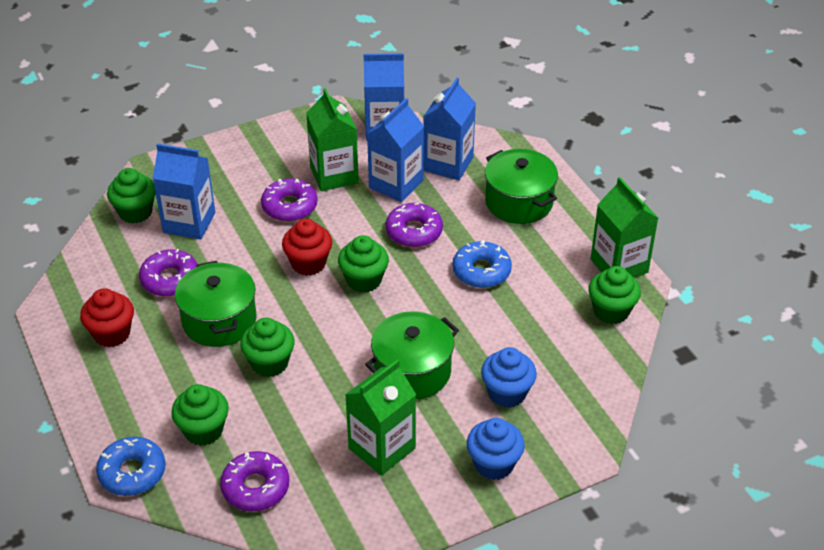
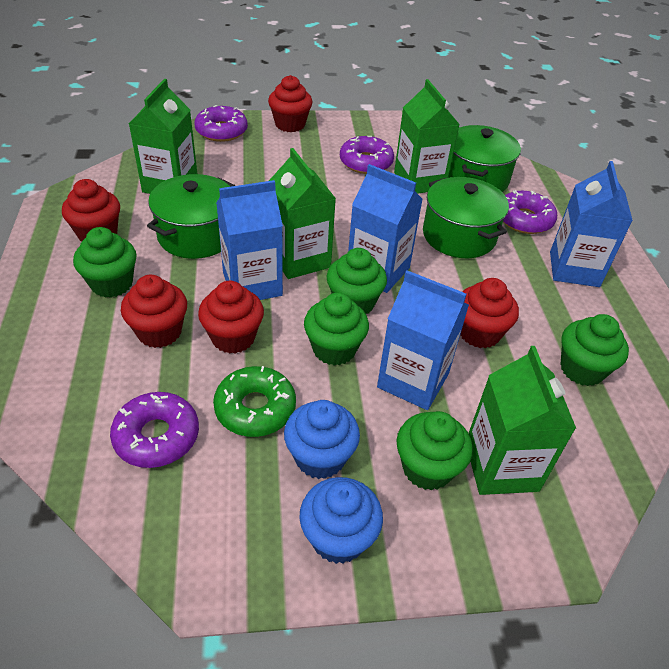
blue donut: [96,437,166,496] [452,240,512,288] = 2 -> none = 0
green carton: [306,88,359,191] [345,359,416,475] [591,177,658,278] = 3 -> [129,79,197,194] [269,148,336,279] [394,79,460,194] [468,346,576,495] = 4
green donut: none = 0 -> [213,366,296,437] = 1
red cupcake: [80,288,134,347] [282,219,332,276] = 2 -> [62,179,120,242] [121,275,187,348] [198,281,264,354] [268,75,313,132] [460,278,519,348] = 5

